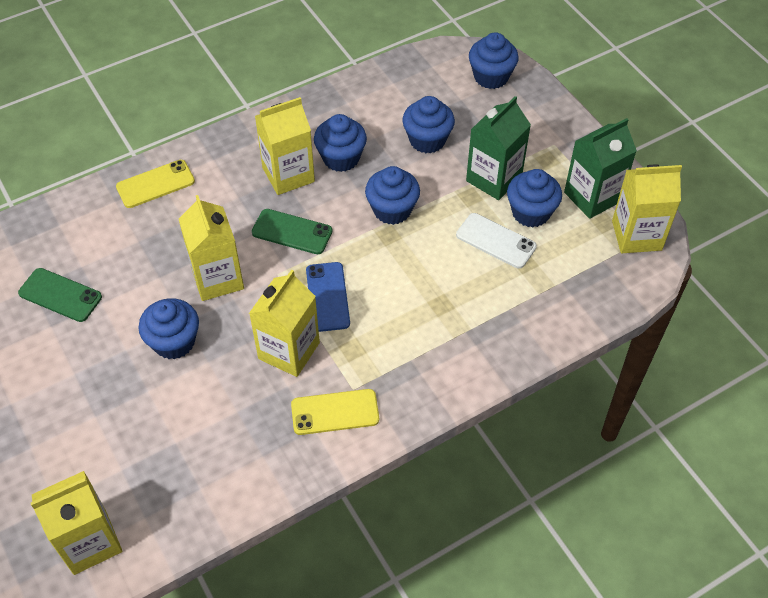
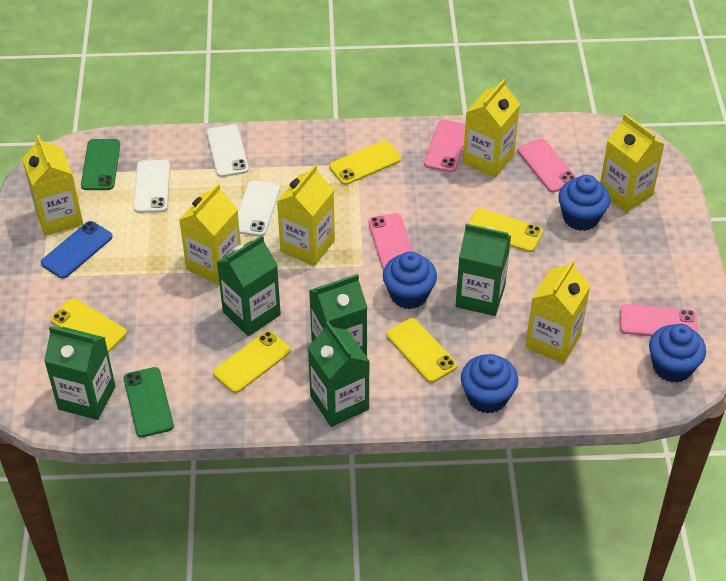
blue cupcake: [138,298,199,360] [314,114,367,172] [365,166,420,225] [402,96,455,153] [469,32,519,89] [507,169,562,228] = 6 -> [383,251,437,309] [461,354,518,414] [558,175,610,231] [649,324,706,383] = 4
green carton: [466,96,531,200] [564,118,637,219] = 2 -> [44,326,115,420] [217,235,281,336] [308,321,370,427] [309,274,367,357] [456,224,511,316] = 5
pink phone: none = 0 -> [368,213,413,270] [424,120,466,172] [518,139,577,193] [620,304,697,336] = 4
white phone: [456,213,537,269] = 1 -> [133,160,170,213] [207,124,249,177] [238,180,280,236] = 3
yellow carton: [31,471,122,575] [179,195,244,301] [249,270,320,377] [255,97,315,195] [612,165,682,253] = 5 -> [22,135,83,236] [179,183,241,286] [277,165,335,266] [463,79,520,178] [525,260,591,364] [600,114,665,213] = 6
yellow phone: [116,160,195,208] [291,389,379,435] = 2 -> [50,298,127,353] [213,331,291,393] [329,141,401,185] [386,318,457,383] [468,208,543,252] = 5

